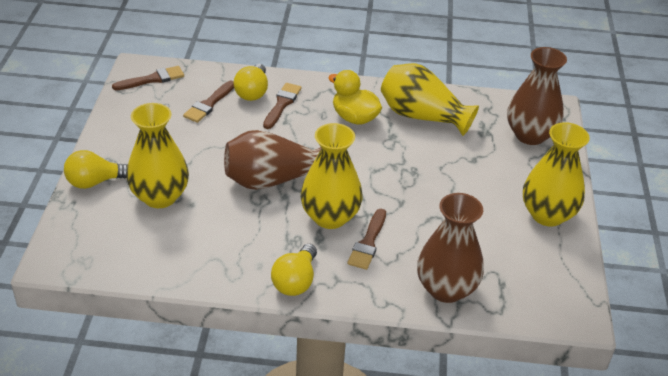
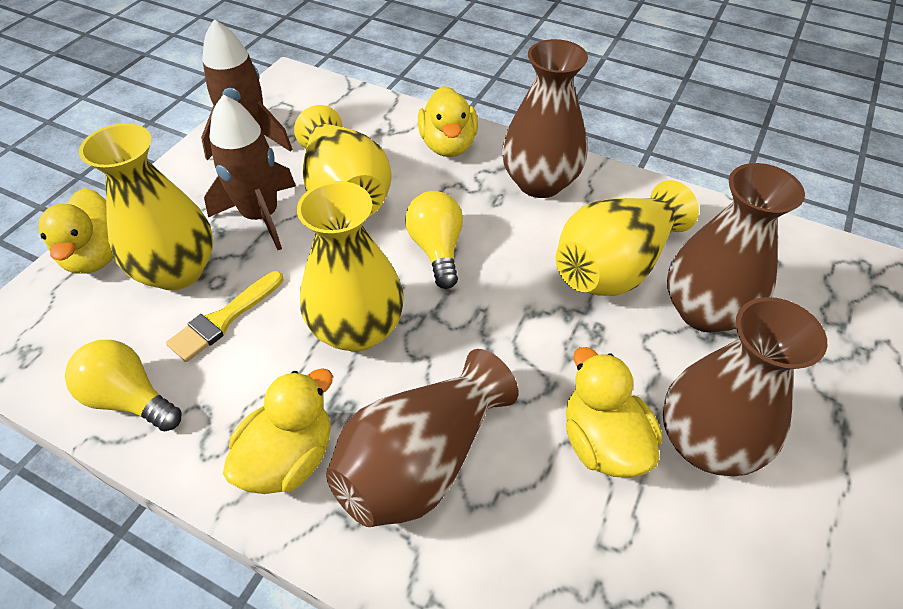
brown brush: [112,66,184,90] [183,80,234,123] [263,83,302,129] [347,209,386,270] = 4 -> none = 0
brown rocket: none = 0 -> [201,19,293,160] [204,94,296,250] = 2
brown vase: [224,130,322,190] [417,193,484,303] [507,47,567,145] = 3 -> [326,349,518,527] [502,39,588,198] [663,297,827,477] [667,163,805,333] = 4
yellow brush: none = 0 -> [166,271,283,362] = 1
yellow duck: [328,70,382,125] = 1 -> [38,188,113,274] [223,368,333,494] [418,86,478,157] [566,347,662,478] = 4
yellow light bulb: [64,150,128,189] [233,64,268,101] [271,244,317,296] = 3 -> [65,340,181,431] [405,191,463,289] = 2

